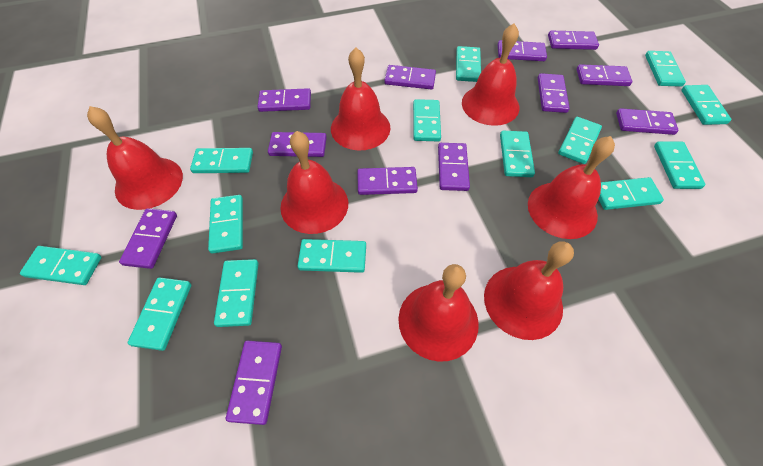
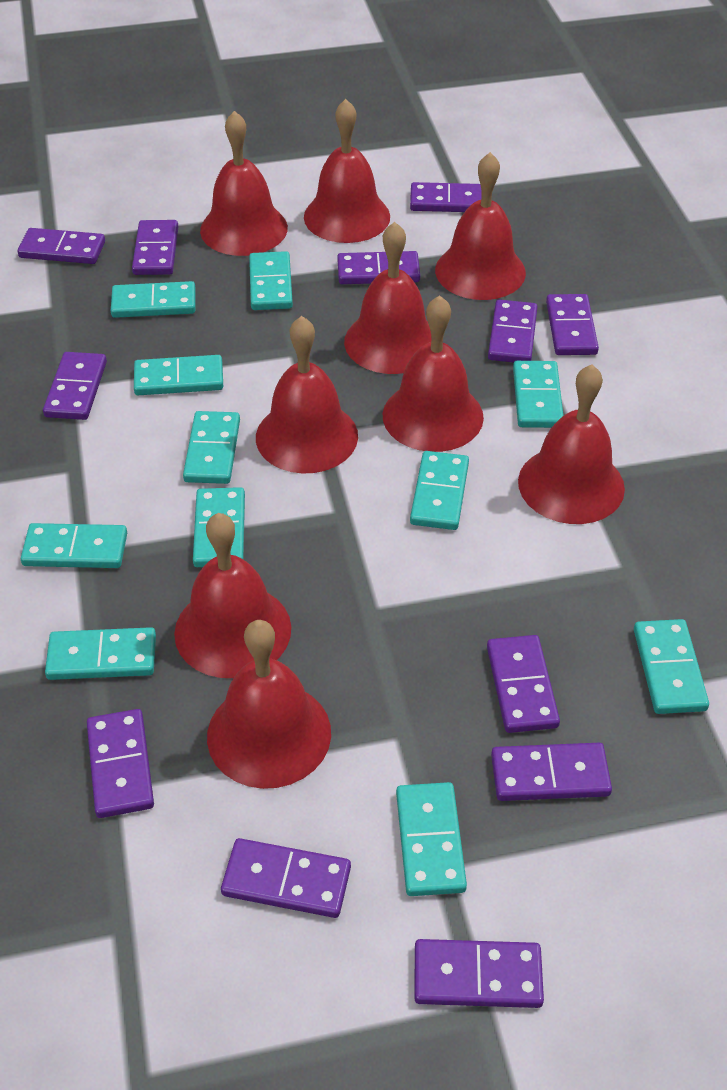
red bell: [87,106,183,210] [280,131,348,234] [331,47,390,150] [398,264,479,362] [462,23,519,126] [484,241,574,340] [528,136,615,239] = 7 -> [174,513,291,678] [200,111,288,256] [207,620,331,789] [256,316,358,474] [304,99,390,243] [344,222,431,374] [383,295,484,452] [435,152,526,300] [518,365,625,524] = 9
turquoise domino: [20,246,102,285] [128,277,191,351] [190,148,253,173] [208,195,243,254] [214,259,259,327] [297,239,366,273] [413,99,441,141] [456,46,481,82] [500,131,535,177] [558,117,602,164] [599,177,664,210] [645,51,686,87] [654,141,705,189] [681,85,731,125] = 14 -> [21,523,127,568] [45,627,156,680] [111,281,196,318] [134,355,223,395] [183,411,240,484] [193,487,245,567] [249,251,293,310] [396,782,467,896] [410,451,469,530] [513,361,563,428] [634,619,709,714] = 11

